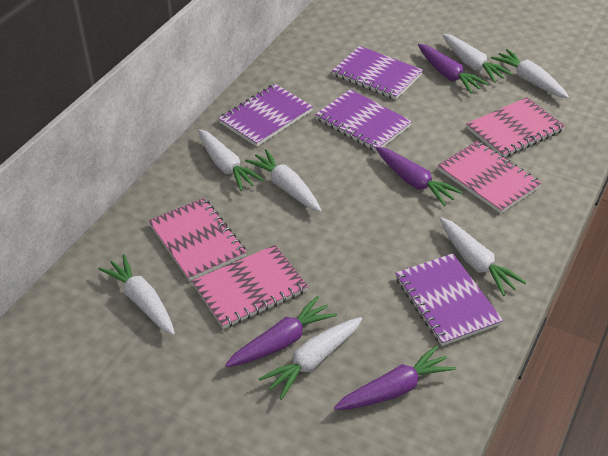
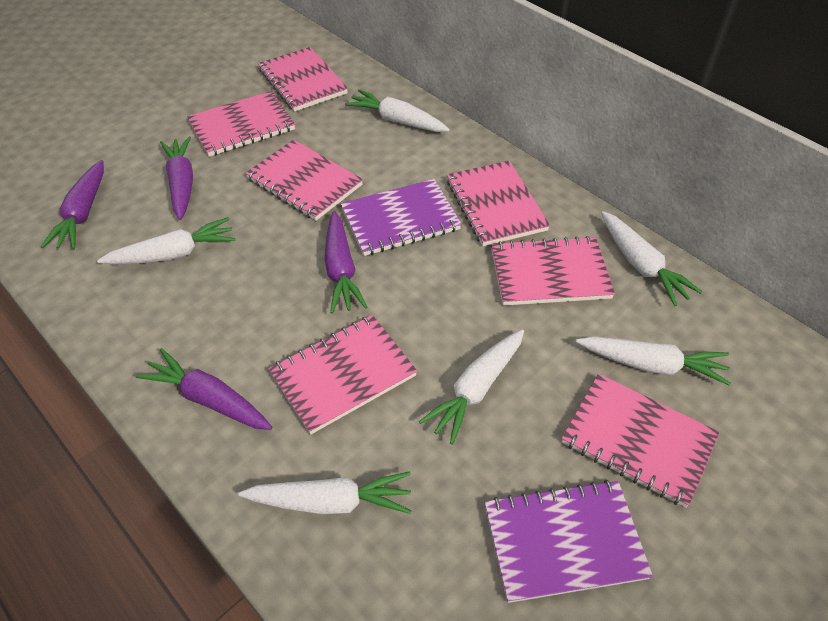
pink notebook: [148,198,247,281] [192,245,308,329] [437,141,542,214] [467,97,565,157] = 4 -> [187,91,295,157] [245,140,363,221] [258,47,348,112] [268,315,417,435] [447,161,550,246] [491,236,615,306] [562,373,720,508] = 7
purple notebook: [218,84,313,147] [315,89,412,152] [332,46,423,100] [395,253,503,346] = 4 -> [341,179,462,256] [485,480,653,603] = 2
white carrot: [98,255,175,335] [198,129,264,191] [245,149,322,212] [258,317,362,400] [440,217,527,296] [443,34,512,83] [491,49,569,98] = 7 -> [97,217,235,265] [238,471,411,515] [345,89,450,132] [419,329,524,445] [576,336,731,385] [601,211,703,306] = 6

